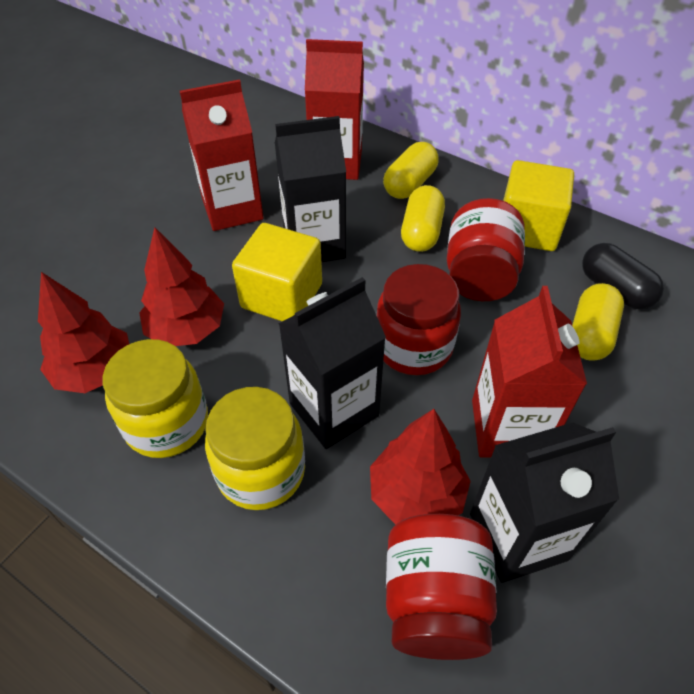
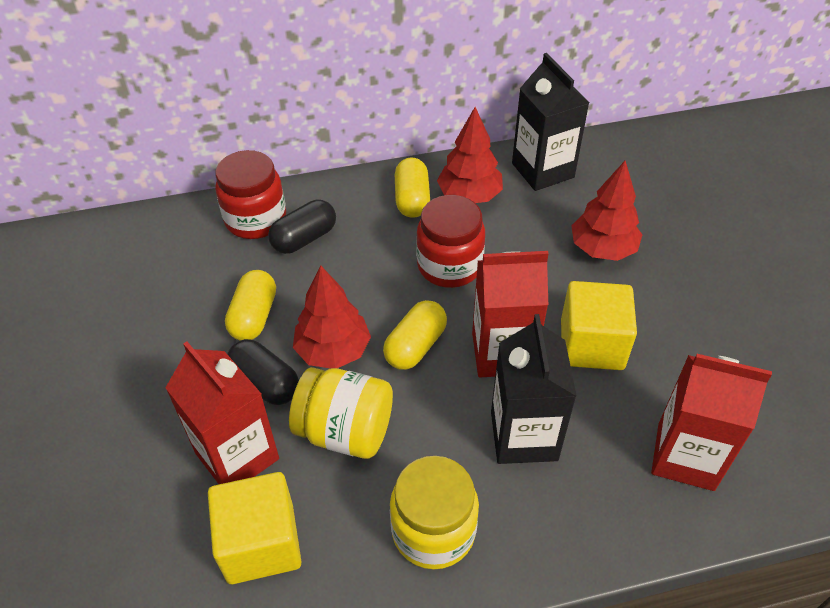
black capsule: [582,243,664,310] = 1 -> [227,339,299,405] [268,200,336,254] = 2
black carton: [275,116,346,262] [279,277,386,449] [470,423,619,583] = 3 -> [491,314,577,464] [512,53,589,191] = 2
red jar: [376,264,461,375] [386,514,497,660] [447,198,525,301] = 3 -> [215,150,286,239] [416,195,485,288] = 2

